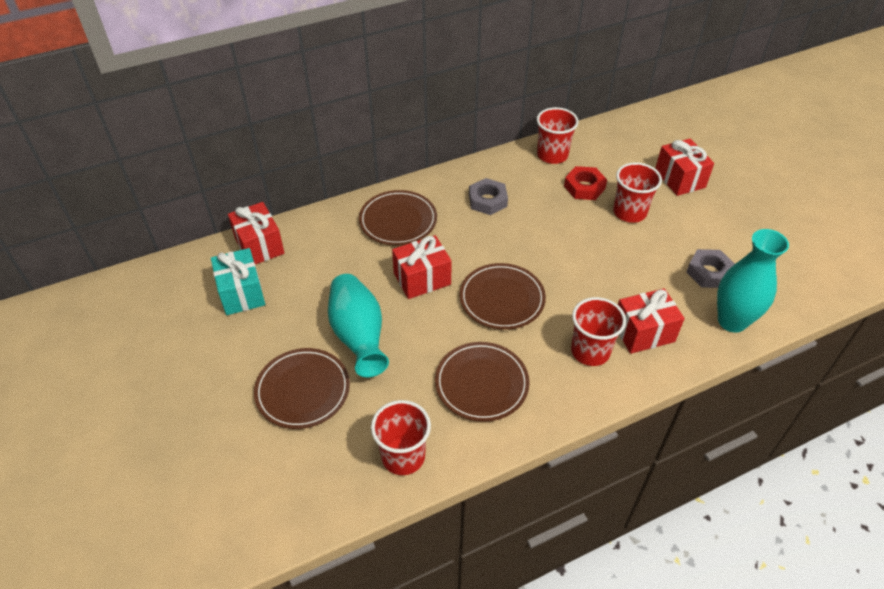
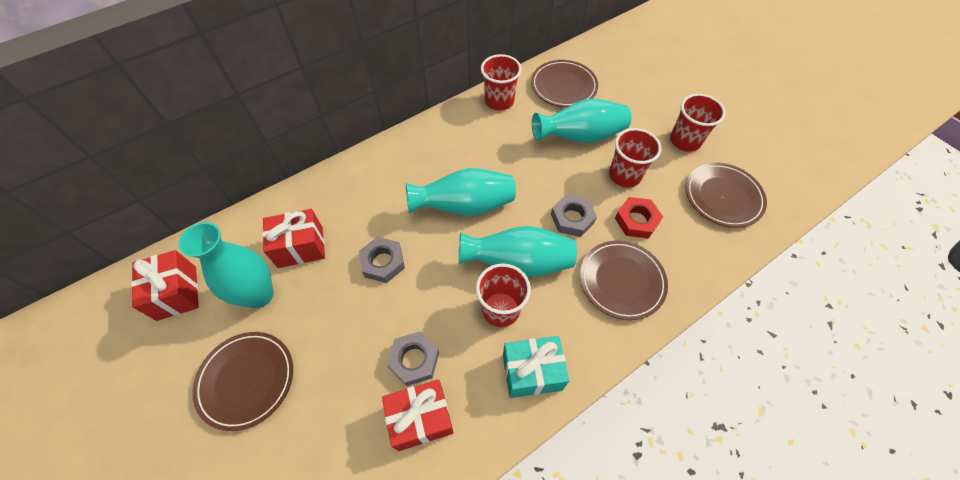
grey nut: [469,178,508,215] [686,249,735,288] = 2 -> [359,237,405,283] [386,331,439,386] [551,194,597,237] = 3
red gift: [228,202,284,264] [392,235,452,299] [618,288,685,354] [655,138,714,196] = 4 -> [131,250,199,321] [262,209,325,268] [382,379,454,451] = 3
turquoise vase: [328,274,389,377] [717,229,789,333] = 2 -> [179,222,274,308] [406,168,516,216] [459,226,577,277] [532,99,632,143] = 4

